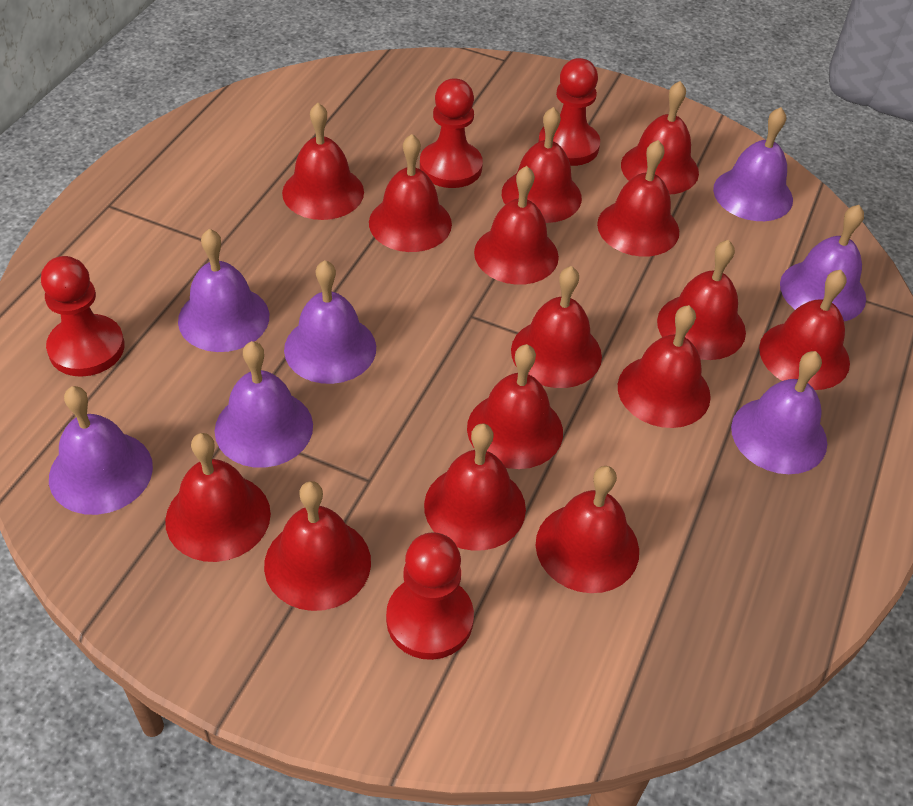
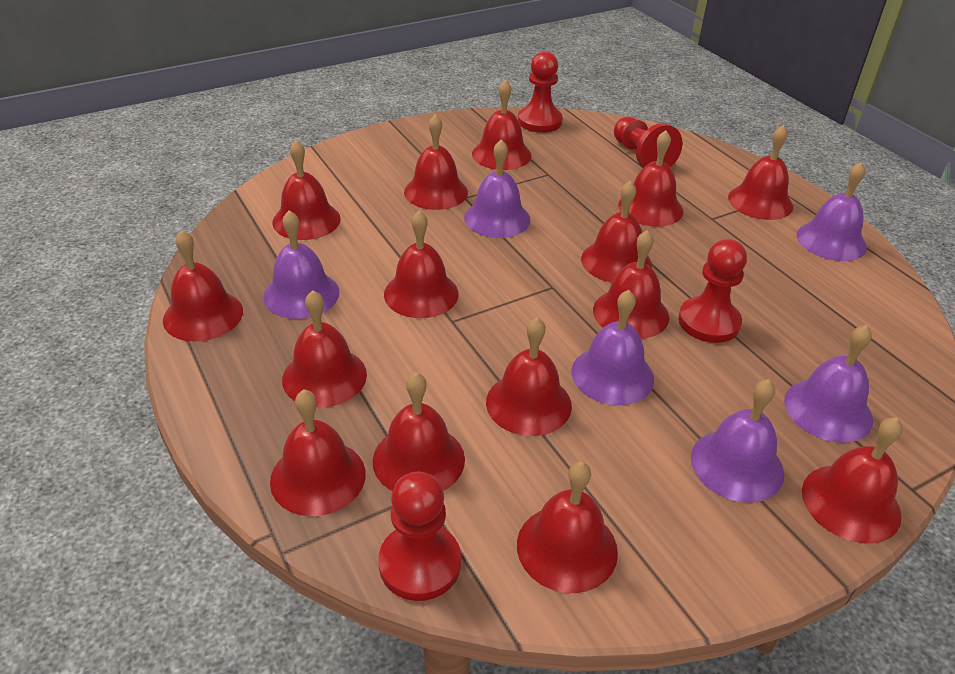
purple bell: [49,386,153,515] [178,229,269,352] [214,341,313,468] [284,260,376,384] [713,107,793,221] [731,351,827,474] [780,205,866,321] = 7 -> [263,210,340,319] [464,139,531,238] [571,290,654,405] [691,379,784,503] [784,325,873,443] [797,162,867,261] = 6

